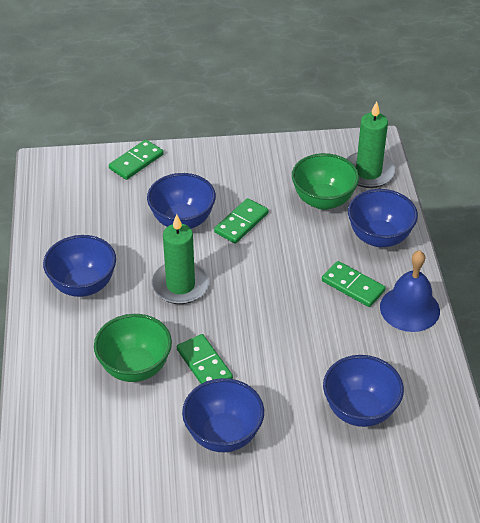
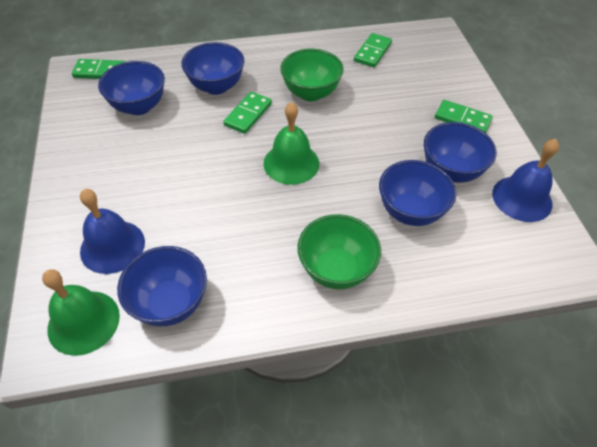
blue bell: [380,250,440,332] = 1 -> [80,189,145,274] [492,139,559,222] = 2
green bell: none = 0 -> [42,269,120,356] [264,102,319,185] = 2
green candle: [151,214,210,304] [346,101,396,188] = 2 -> none = 0

